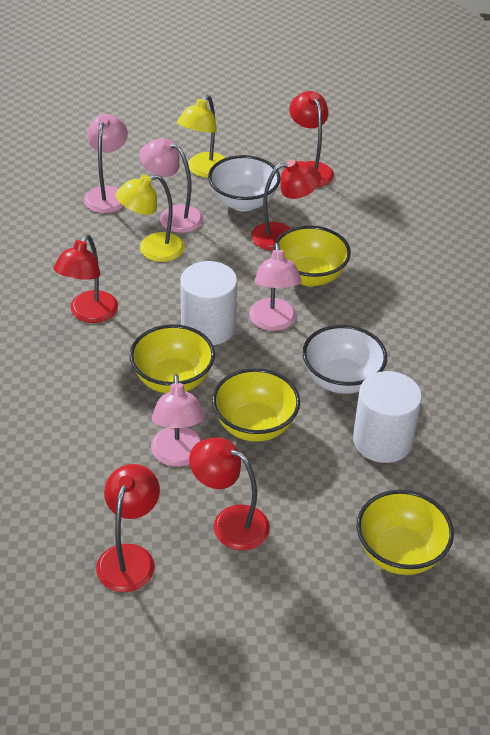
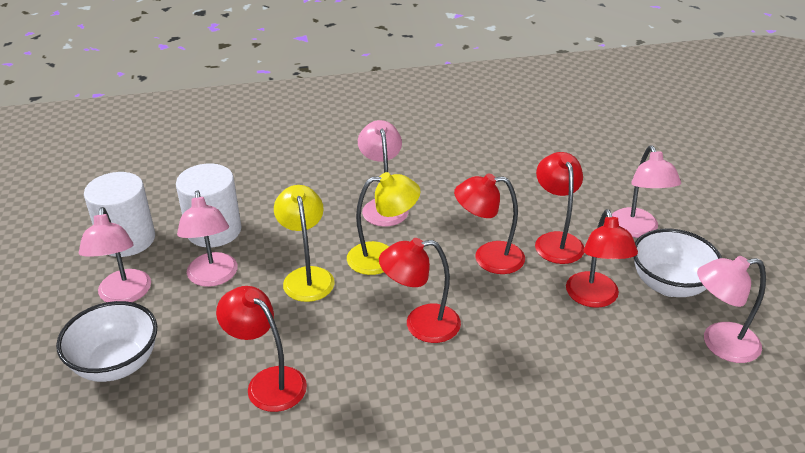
pink lamp: [84,114,128,213] [139,138,203,233] [151,374,205,467] [249,243,302,331] = 4 -> [79,207,151,302] [177,190,238,287] [358,120,409,227] [612,145,681,238] [697,256,766,363] = 5
yellow bowl: [130,324,215,393] [212,368,300,442] [273,226,351,286] [357,490,454,575] = 4 -> none = 0

